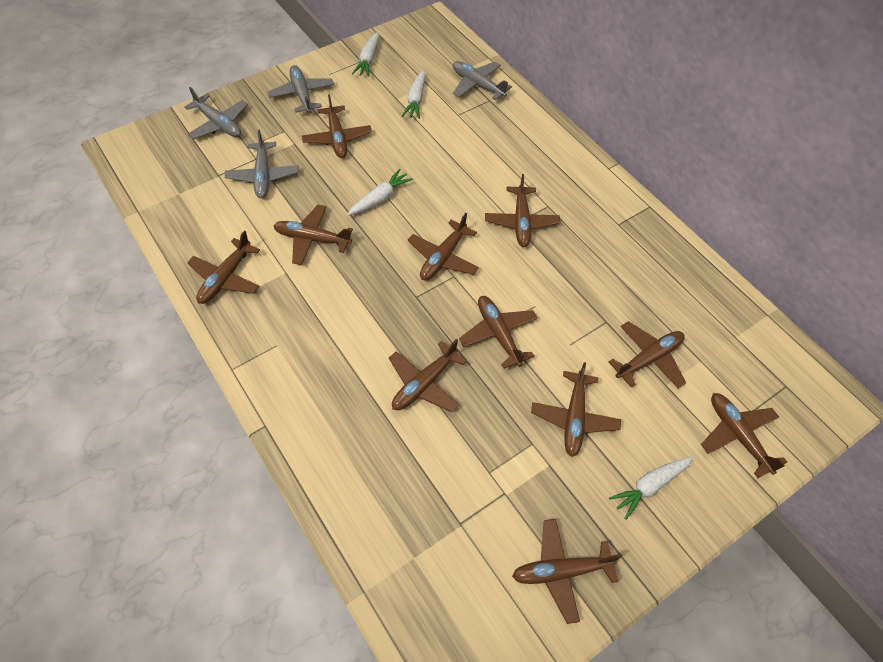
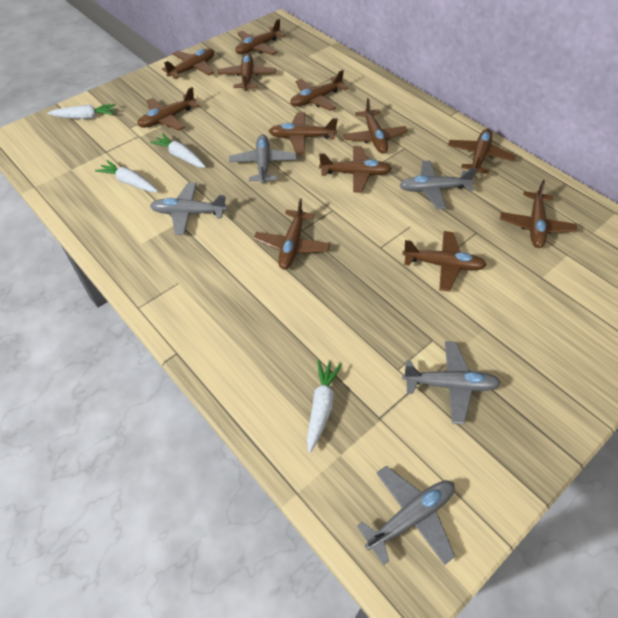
brown plane: [187,231,260,304] [273,205,353,265] [302,94,372,158] [389,339,467,412] [408,213,479,281] [459,296,538,369] [485,174,560,247] [512,519,622,624] [531,362,621,457] [609,321,686,388] [701,393,787,478] = 11 -> [137,87,199,131] [162,48,214,79] [218,53,276,91] [235,19,286,55] [254,198,330,270] [269,112,338,153] [290,70,348,111] [319,146,392,193] [343,98,408,154] [402,231,487,292] [448,129,516,174] [500,180,577,248] = 12
grey plane: [184,87,248,139] [225,130,299,198] [267,65,334,113] [453,61,512,100] = 4 -> [150,183,227,235] [229,134,297,184] [357,466,455,565] [399,161,477,209] [402,341,501,424] = 5

